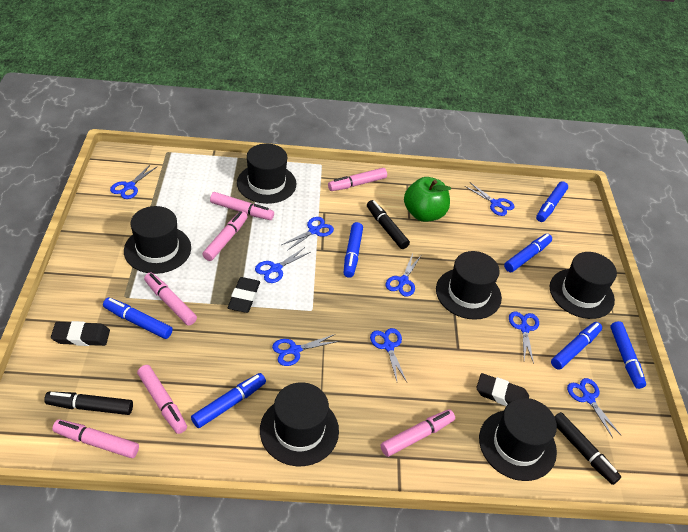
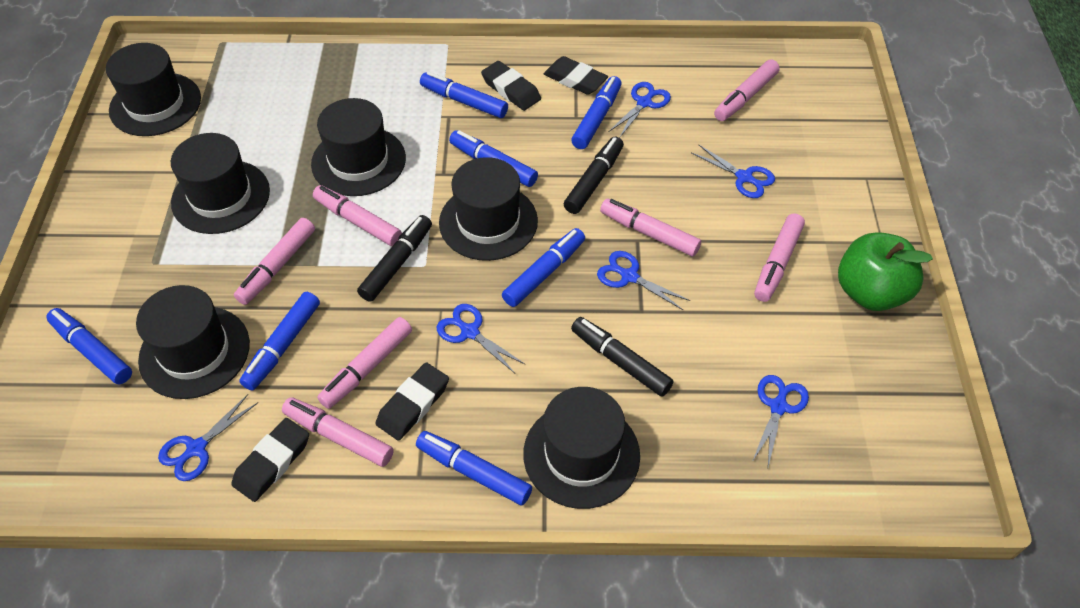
black eraser: [51,321,110,346] [228,277,260,313] [476,373,529,406] = 3 -> [231,418,309,502] [376,362,449,441] [481,61,541,111] [544,56,608,95] = 4
blue scissors: [110,164,157,199] [255,247,310,283] [272,334,339,366] [282,217,334,251] [370,328,407,382] [386,254,421,297] [465,183,515,216] [509,311,539,364] [567,378,621,438] = 9 -> [158,394,258,481] [437,304,526,373] [597,251,690,310] [609,82,671,138] [691,144,775,198] [752,375,809,467] = 6

